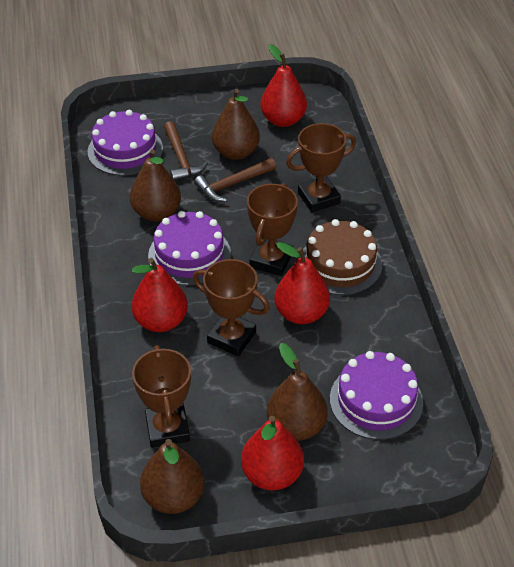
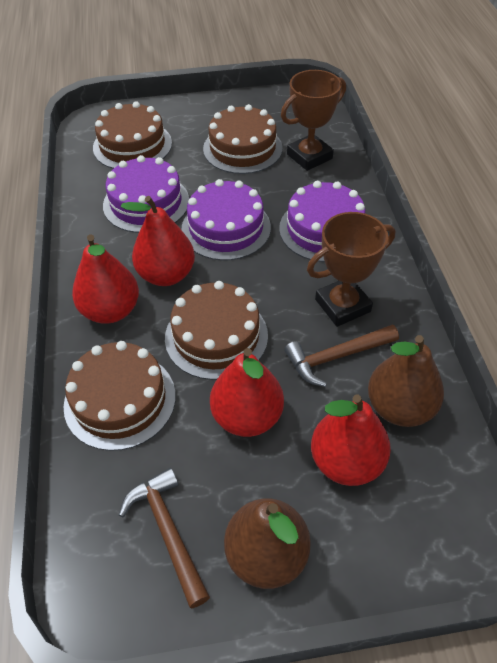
brown cake: [299,219,382,295] = 1 -> [64,341,176,451] [93,101,172,169] [165,281,268,380] [203,104,283,174] = 4
brown pear: [130,149,181,222] [140,439,204,514] [212,89,260,160] [267,343,327,441] = 4 -> [224,498,311,589] [368,335,444,427] = 2
brown trophy: [132,345,191,448] [193,259,270,356] [247,183,298,276] [286,123,356,212] = 4 -> [281,70,346,171] [307,212,395,327] = 2

